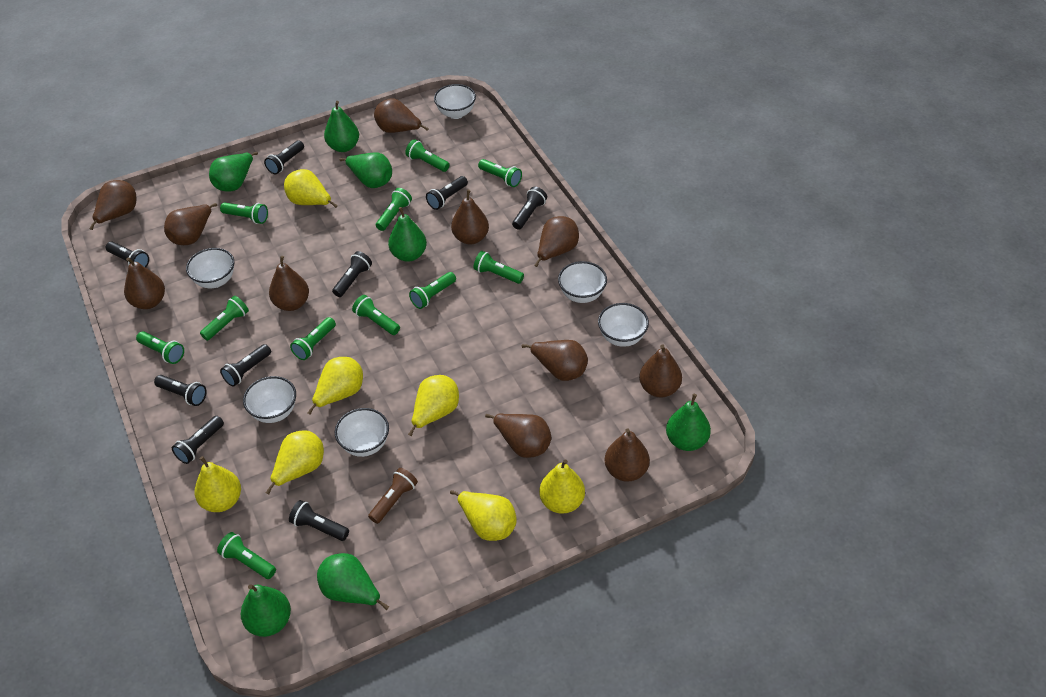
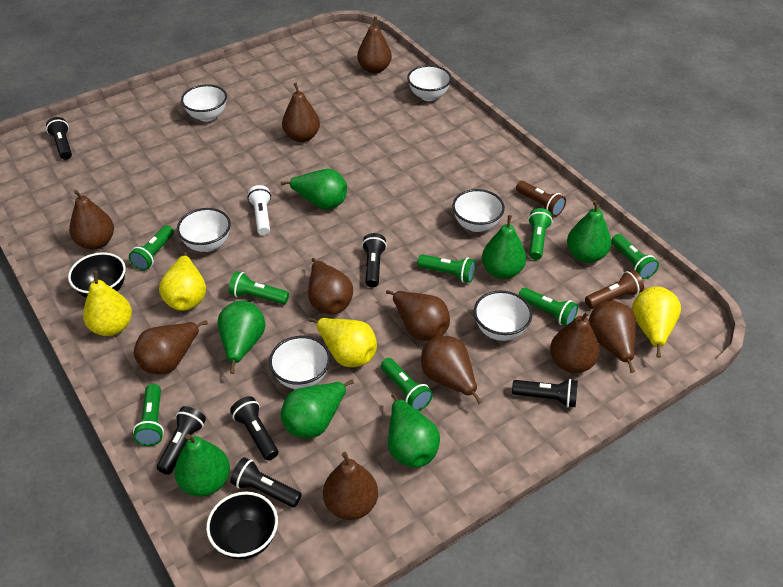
black bowl: none = 0 -> [68,253,126,298] [206,492,278,560] = 2
black flashlight: [106,241,149,268] [154,375,207,406] [172,416,224,464] [220,344,271,387] [264,140,304,174] [289,500,349,541] [332,251,372,297] [426,176,468,210] [512,187,547,230] = 9 -> [46,117,72,160] [157,406,206,475] [230,396,278,460] [230,457,302,507] [362,233,387,287] [512,379,578,408] = 6
brown flashlight: [368,468,418,524] = 1 -> [516,181,566,216] [585,270,644,308] = 2
brown pear: [89,180,137,230] [124,257,165,309] [164,203,217,245] [269,256,309,311] [374,98,429,133] [451,190,489,244] [485,413,551,458] [522,340,588,381] [534,216,579,267] [605,428,650,482] [639,344,682,398] = 11 -> [69,190,114,250] [134,321,208,374] [282,83,320,142] [308,258,353,314] [323,452,378,520] [357,16,392,73] [386,290,450,341] [421,336,482,404] [550,311,600,373] [589,301,636,373] = 10
green flashlight: [136,331,184,364] [200,296,249,341] [217,532,276,579] [220,202,268,224] [290,317,336,360] [352,295,400,335] [376,188,412,231] [405,139,450,172] [409,272,456,309] [473,251,524,284] [478,159,522,187] = 11 -> [129,225,174,270] [133,384,164,446] [229,271,289,304] [381,358,433,411] [417,254,476,283] [518,288,578,326] [528,208,553,260] [611,234,659,279] = 8
white flashlight: none = 0 -> [248,185,271,235] = 1
yellow pear: [195,456,241,512] [266,430,324,494] [284,169,338,208] [308,357,363,415] [408,375,459,437] [450,490,517,541] [539,460,585,514] = 7 -> [83,271,132,336] [159,252,206,311] [309,318,377,367] [632,286,681,357] = 4

